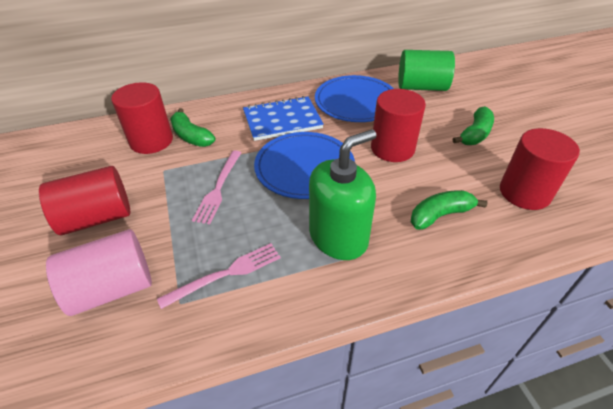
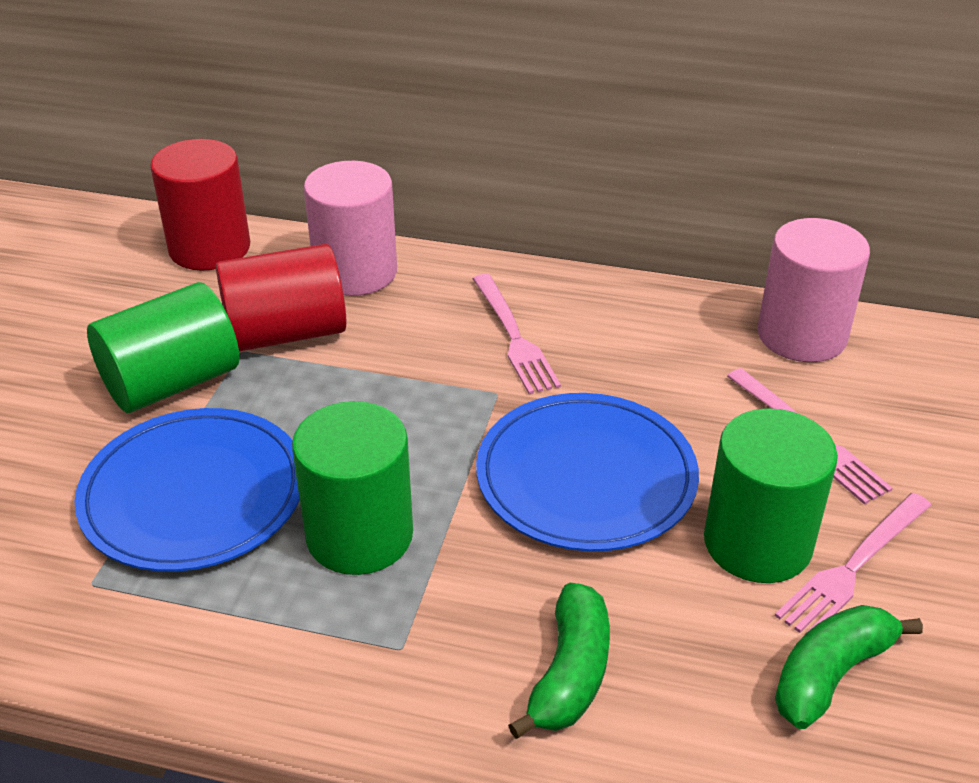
blue notebook: [243,96,324,141] = 1 -> none = 0
green banana: [170,108,215,147] [411,190,487,230] [453,106,494,145] = 3 -> [508,583,610,739] [775,605,923,729] = 2
green cylinder: [398,50,455,91] = 1 -> [87,282,239,413] [292,401,413,575] [704,408,838,583] = 3
green soap dispenser: [309,129,376,260] = 1 -> none = 0
pink cylinder: [46,229,152,316] = 1 -> [304,161,397,296] [758,218,870,362] = 2
pink fork: [157,243,281,309] [192,150,242,224] = 2 -> [473,274,561,394] [727,368,893,505] [775,493,931,634] = 3
red cylinder: [39,166,130,235] [111,82,173,154] [371,89,426,162] [500,128,580,210] = 4 -> [150,139,250,271] [216,244,346,352] = 2

